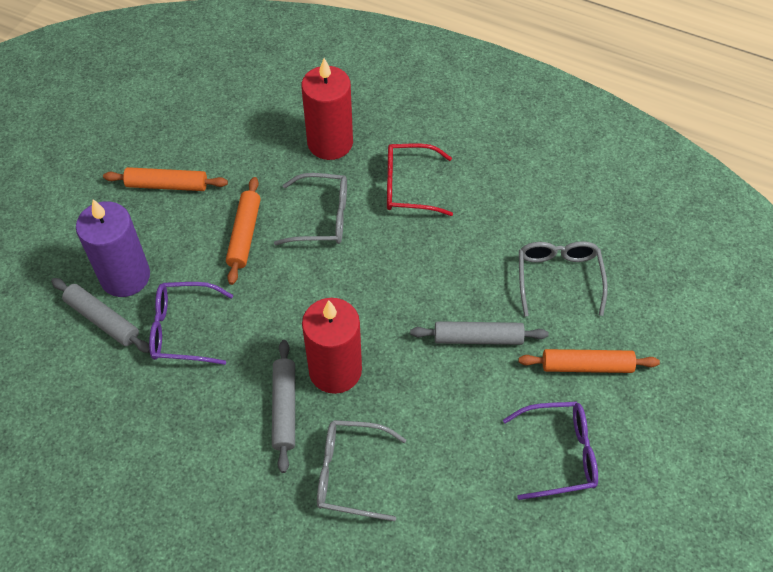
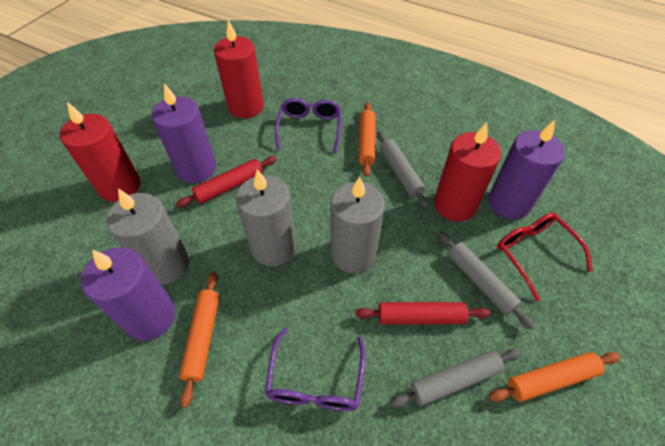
grey candle: none = 0 -> [106,189,190,285] [236,169,296,266] [330,176,385,273] = 3
grey glasses: [274,173,347,245] [317,420,406,521] [519,241,608,316] = 3 -> none = 0
purple candle: [76,199,150,297] = 1 -> [81,248,176,341] [152,83,216,183] [489,120,565,219] = 3
red candle: [301,58,353,160] [302,298,362,394] = 2 -> [60,102,140,202] [214,20,264,118] [434,122,501,221] = 3
red rolling pin: none = 0 -> [176,156,277,207] [355,302,490,324] = 2

